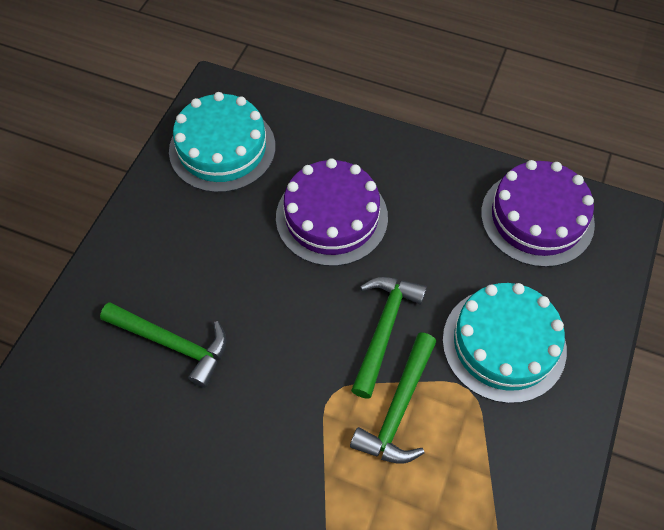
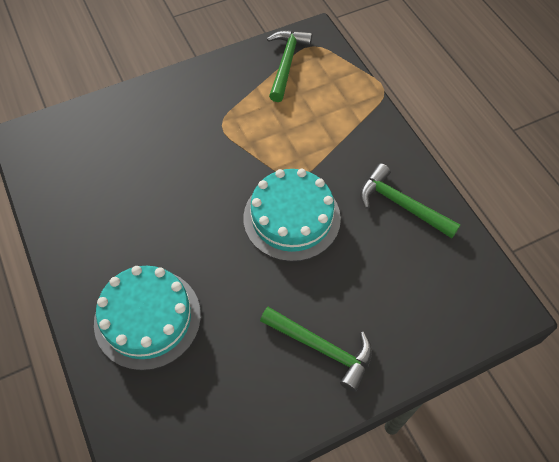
purple cake: [276,158,388,266] [481,160,595,267] = 2 -> none = 0

